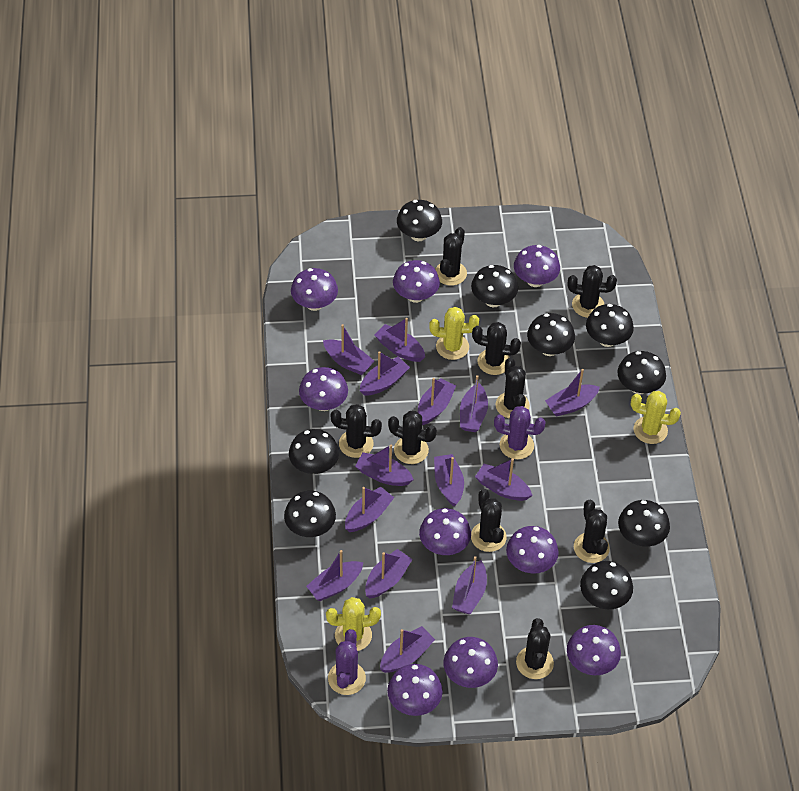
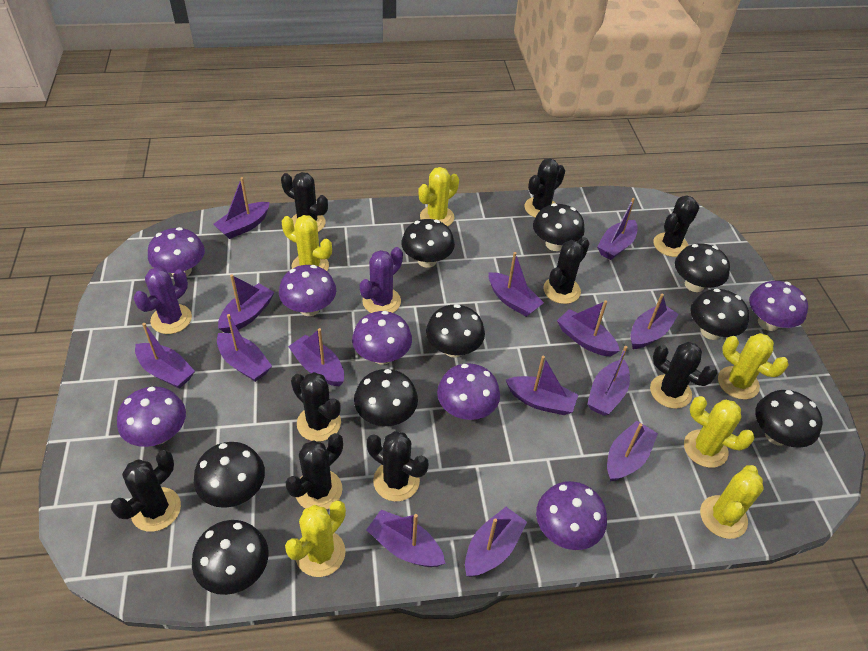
purple mushroom: [291,268,338,311] [299,367,348,411] [387,664,443,716] [393,260,440,303] [419,508,471,555] [443,637,498,688] [506,526,559,573] [514,245,560,287] [567,625,621,675] = 9 -> [117,386,186,447] [148,227,205,277] [279,265,336,316] [352,311,412,365] [437,363,500,420] [536,481,607,550] [749,281,808,331] = 7
yellow cactus: [326,597,381,651] [429,307,479,360] [631,391,681,444] = 3 -> [282,215,332,271] [285,501,346,577] [418,167,459,227] [684,396,755,468] [700,465,764,539] [718,333,789,400] = 6

